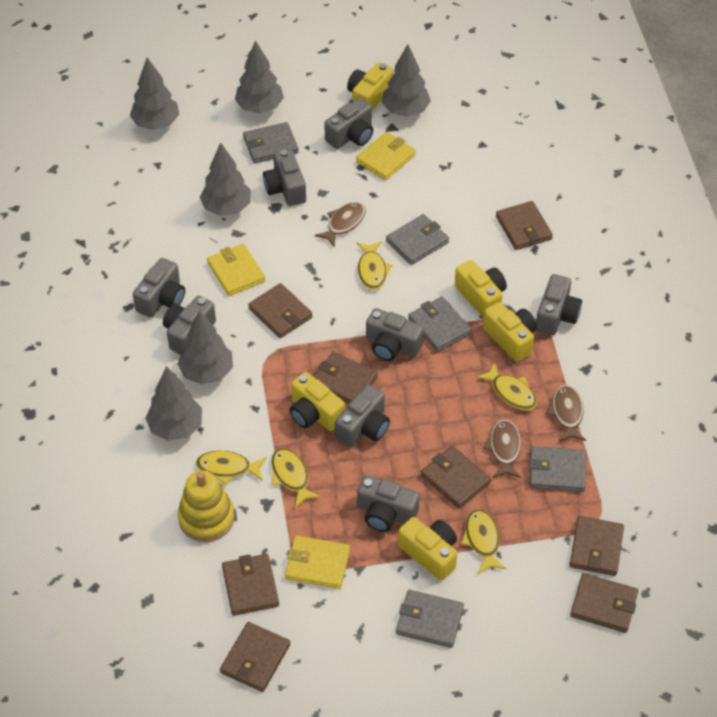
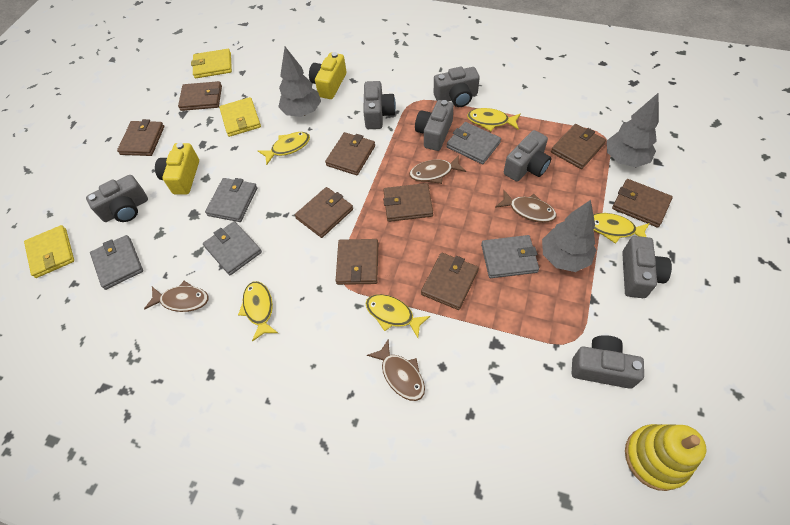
brown fish: [315,202,366,248] [483,419,521,478] [546,385,586,442] = 3 -> [144,281,209,312] [367,339,425,401] [409,155,466,184] [495,190,556,223] = 4
brown wallet: [220,622,290,692] [222,554,279,616] [248,283,312,338] [314,351,377,404] [421,446,491,509] [496,201,553,250] [569,516,624,576] [570,573,638,633] = 8 -> [117,119,164,156] [178,81,222,111] [295,187,353,238] [325,132,375,175] [336,239,378,285] [383,183,433,222] [421,253,479,310] [551,124,606,169] [612,179,673,228] = 9
grey camera: [133,258,185,318] [163,296,216,355] [263,149,306,206] [324,98,373,149] [335,385,390,447] [357,475,420,532] [366,308,424,361] [536,274,582,335] = 8 -> [86,175,148,222] [363,81,396,129] [415,100,454,151] [434,66,480,107] [504,130,551,182] [572,335,644,389] [622,236,672,298] = 7
grey tree: [130,57,179,130] [145,366,202,441] [178,310,233,385] [200,142,251,216] [235,40,284,113] [382,44,431,117] = 6 -> [278,47,321,117] [542,200,596,272] [607,93,659,167] = 3
yellow camera: [290,372,345,431] [347,62,393,110] [398,517,457,581] [455,260,507,318] [483,302,537,362] = 5 -> [155,143,199,195] [309,52,346,99] = 2

